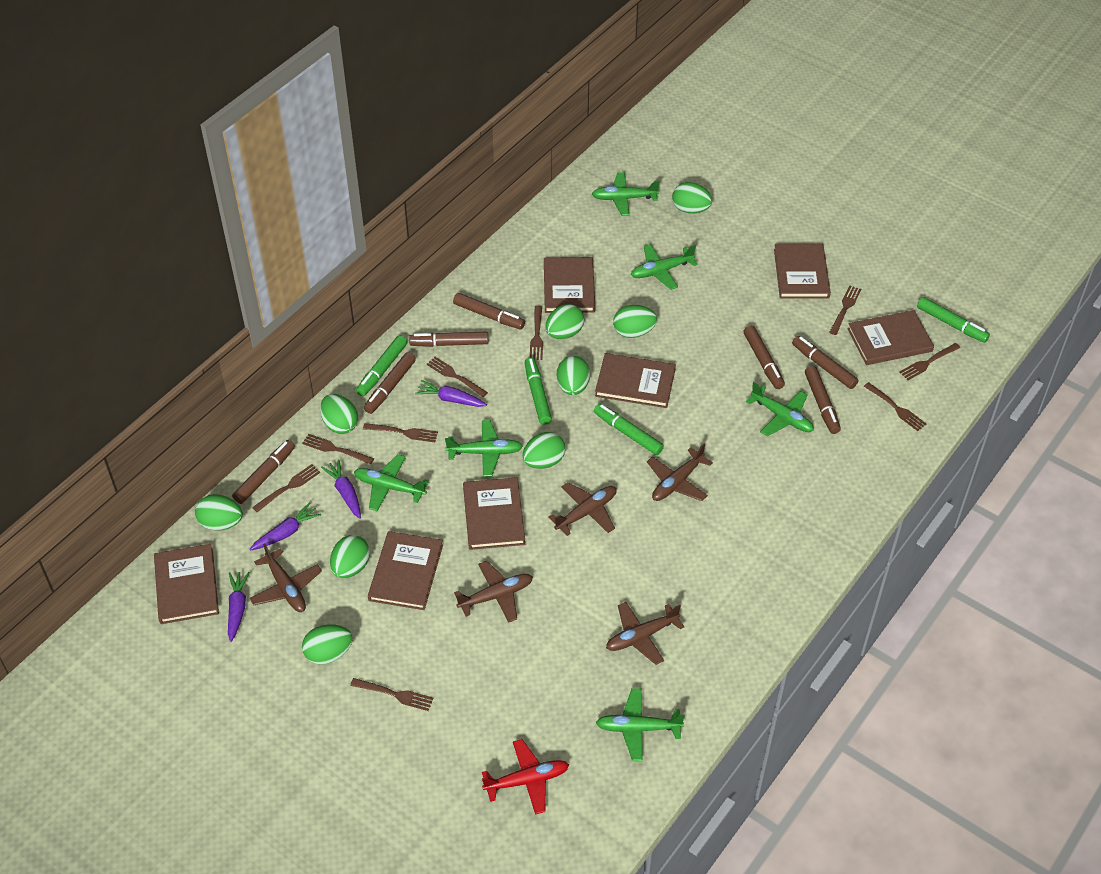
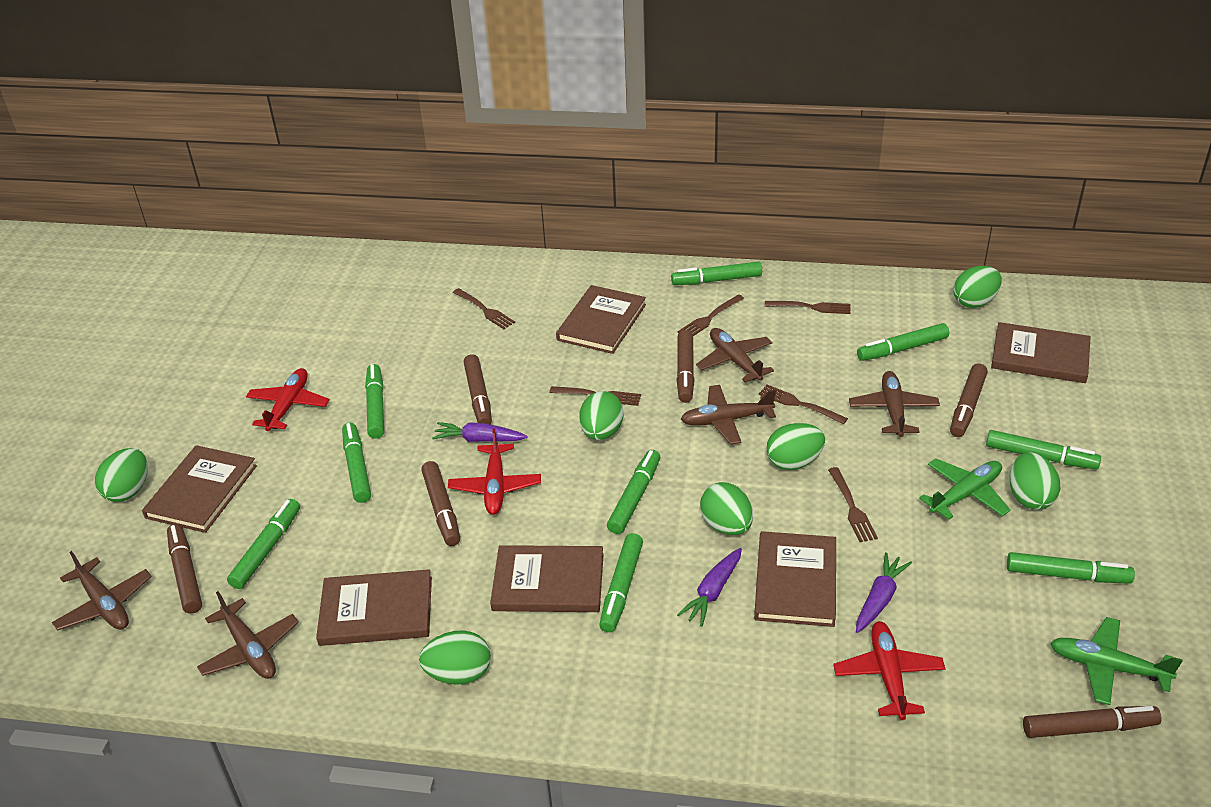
brown book: [154,544,219,624] [368,531,443,610] [463,477,525,550] [544,257,595,313] [595,353,676,408] [774,244,831,299] [847,310,934,365] = 7 -> [142,445,257,533] [316,569,432,646] [490,545,604,612] [556,285,646,354] [754,531,836,627] [991,322,1091,383] = 6
brown fork: [252,464,320,512] [302,434,374,465] [350,678,433,711] [363,423,438,442] [427,357,488,397] [530,305,543,360] [829,286,861,335] [864,382,926,431] [900,343,961,380] = 9 -> [453,288,515,329] [549,386,641,406] [678,295,744,336] [759,385,848,425] [765,301,850,314] [828,467,878,542] = 6
brown marker: [232,440,295,504] [364,352,416,414] [409,332,488,347] [453,293,525,330] [743,326,785,389] [792,336,858,389] [805,366,841,434] = 7 -> [167,524,202,614] [421,461,460,546] [464,354,492,424] [676,330,695,403] [950,363,988,437] [1023,706,1161,738] = 6
green egg: [195,494,243,531] [302,624,353,665] [320,394,358,434] [330,535,370,578] [522,432,566,469] [545,304,584,339] [557,356,590,395] [613,305,657,338] [672,182,712,213] = 9 -> [95,448,148,502] [419,630,491,685] [579,391,623,440] [700,482,753,535] [766,423,825,470] [953,266,1002,308] [1010,452,1060,510] = 7
green marker: [356,336,407,396] [525,358,552,425] [594,404,664,455] [917,297,990,343] = 4 -> [227,499,300,589] [342,423,371,503] [365,364,384,439] [599,533,643,632] [607,450,660,534] [671,262,762,285] [857,323,949,361] [986,430,1101,470] [1007,552,1135,584] = 9
green plane: [354,454,429,512] [445,420,523,477] [592,172,660,216] [596,688,685,761] [631,244,698,290] [746,382,814,436] = 6 -> [919,458,1011,520] [1050,617,1183,705] = 2
purple carrot: [228,572,250,642] [250,502,321,550] [321,459,361,519] [415,380,487,407] = 4 -> [432,422,528,442] [677,548,742,626] [856,552,912,633] = 3
red plane: [482,739,569,815] = 1 -> [246,368,330,431] [448,428,541,515] [833,621,946,720] = 3

